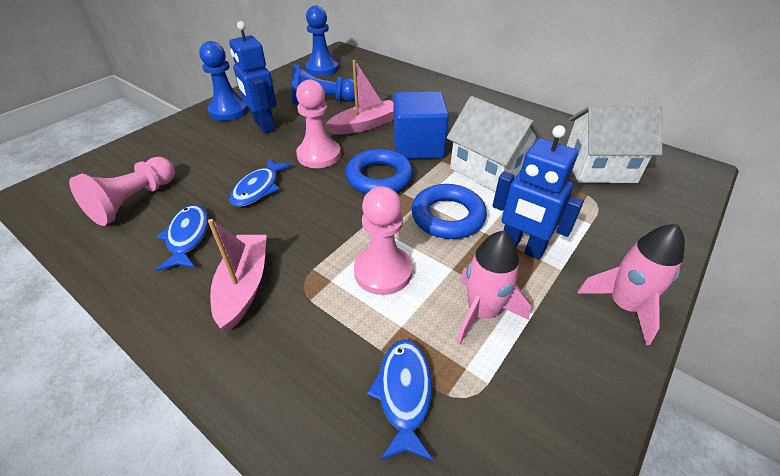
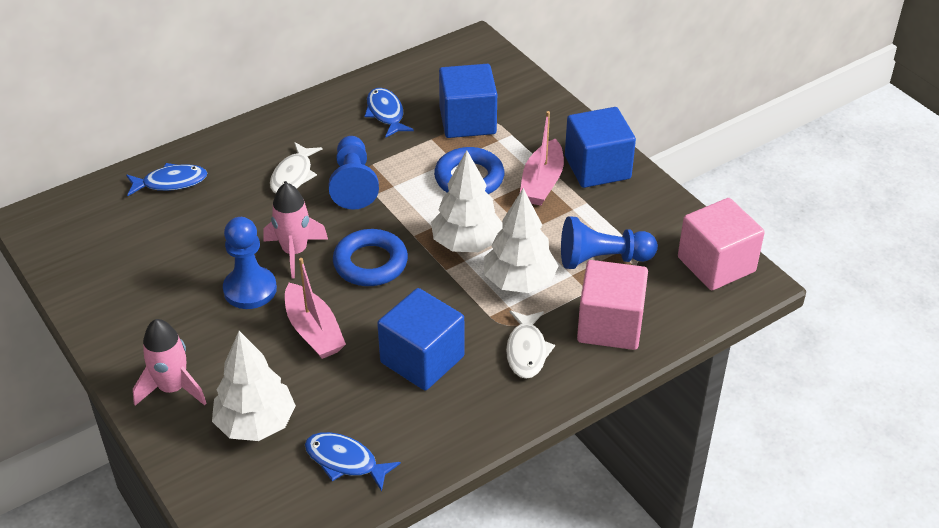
blue cube: [393,91,449,159] = 1 -> [377,288,465,390] [439,64,497,138] [565,107,636,188] = 3
blue robot: [229,21,277,133] [493,125,584,260] = 2 -> none = 0
pink cube: none = 0 -> [577,260,648,350] [678,198,765,290] = 2
pink pawn: [69,157,175,226] [296,80,341,168] [354,186,412,295] = 3 -> none = 0
white fish: none = 0 -> [270,142,322,193] [506,310,555,379] = 2
white house: [447,96,542,192] [567,106,662,183] = 2 -> none = 0
white tree: none = 0 -> [212,331,296,441] [431,150,503,252] [484,188,558,293] = 3

